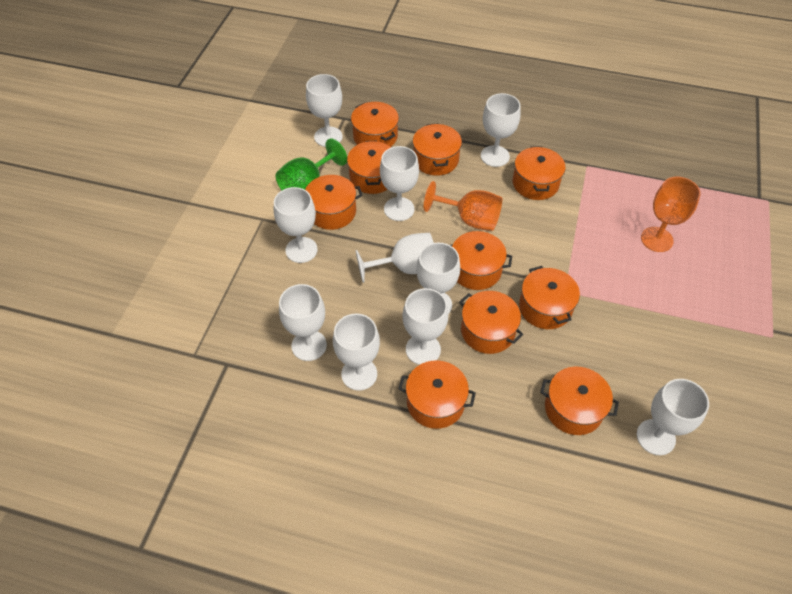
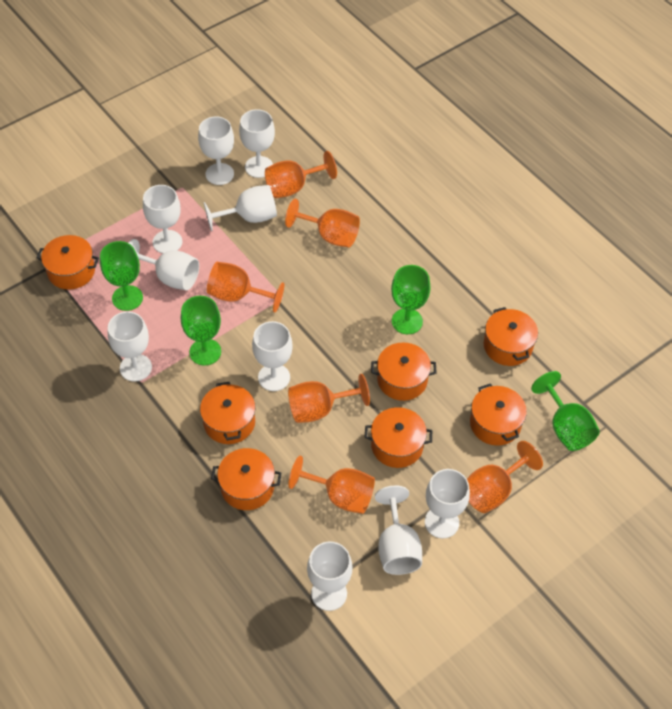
green goblet: [276,138,347,191] = 1 -> [100,241,143,311] [181,296,221,365] [391,265,431,334] [531,371,600,451] = 4
orange goblet: [424,181,502,231] [641,177,701,252] = 2 -> [207,262,284,313] [265,151,337,198] [285,199,360,247] [288,374,370,423] [288,456,375,514] [467,441,543,513] = 6
orange pot: [305,175,363,230] [347,141,391,194] [351,102,399,147] [398,360,476,429] [413,123,462,176] [450,231,512,290] [459,291,523,354] [513,146,565,200] [519,266,580,329] [540,367,619,435] = 10 -> [36,235,99,290] [200,382,256,444] [211,448,281,510] [365,407,432,468] [371,342,437,401] [470,383,527,446] [484,307,538,366] = 7

